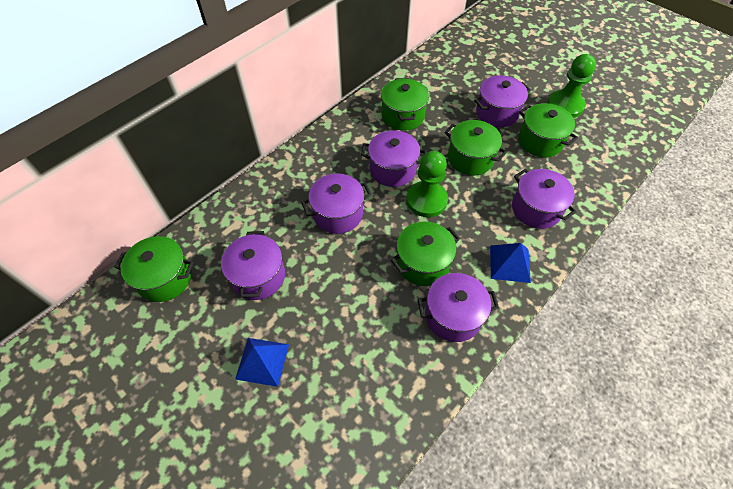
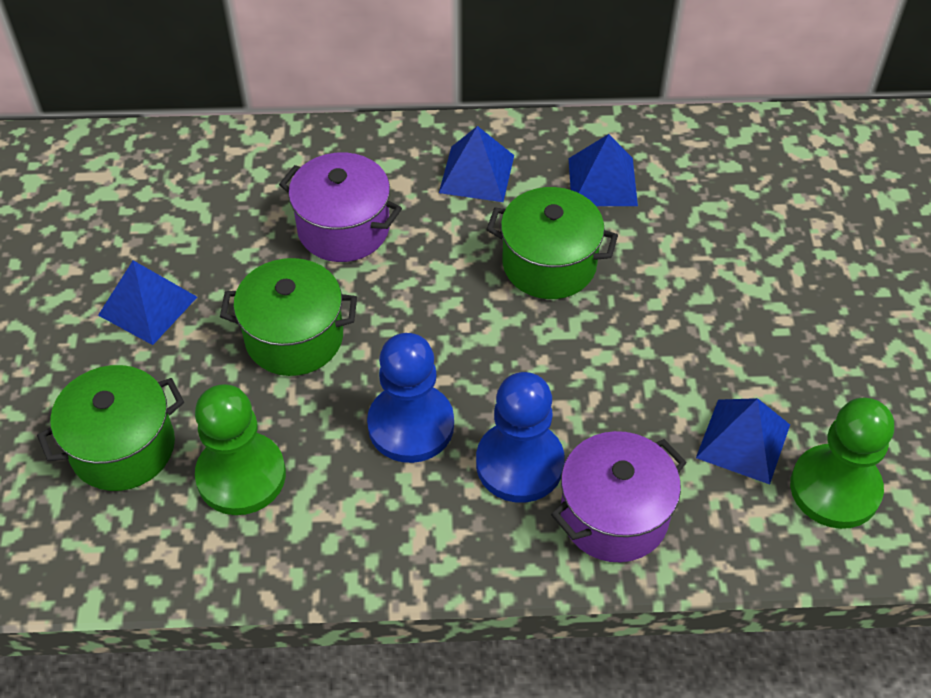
blue pawn: none = 0 -> [367,333,454,463] [476,372,565,503] = 2
blue pyramid: [235,338,289,387] [490,243,531,283] = 2 -> [98,260,197,345] [439,126,514,202] [568,134,638,206] [696,398,790,485] = 4
green pot: [115,236,194,302] [381,78,429,131] [391,221,460,286] [444,120,507,176] [518,103,578,157] = 5 -> [37,365,184,491] [220,258,357,376] [486,187,618,299] = 3
purple pot: [221,231,285,300] [302,173,372,234] [361,130,427,187] [418,273,499,342] [474,75,531,127] [512,169,577,229] = 6 -> [279,152,402,262] [551,431,687,562] = 2

